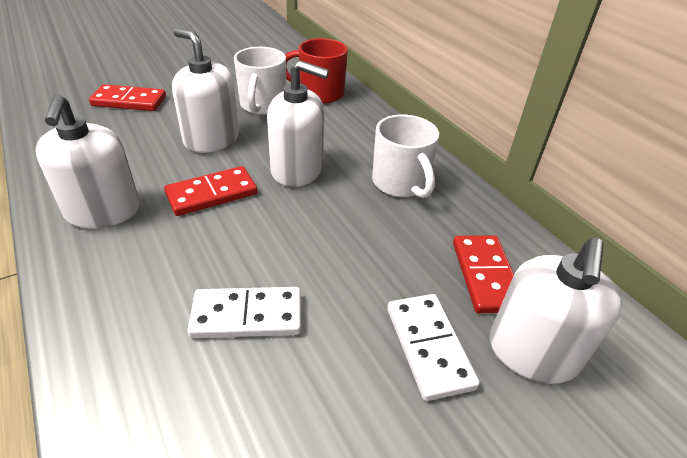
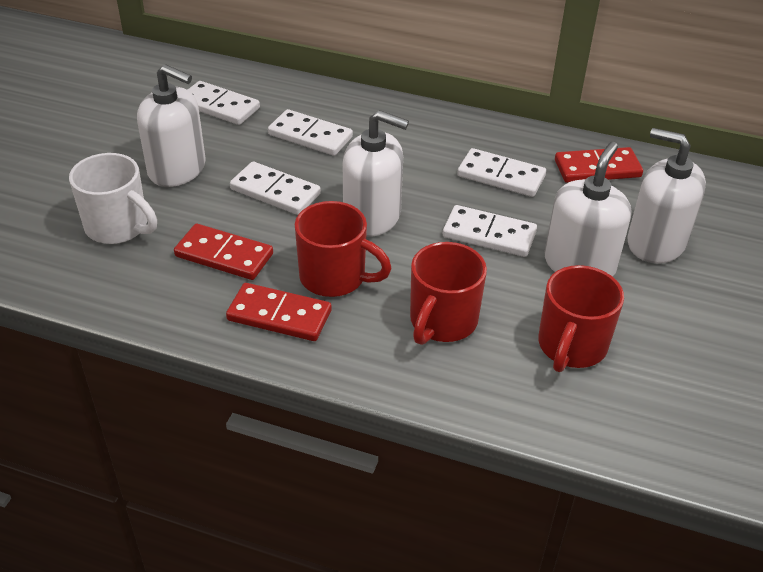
red mug: [285,38,348,103] = 1 -> [295,201,392,297] [410,242,487,345] [538,265,624,372] = 3
white domino: [187,287,301,338] [387,294,480,401] = 2 -> [188,81,260,125] [230,162,321,215] [268,109,353,156] [443,205,537,257] [457,148,546,197] = 5
white mug: [234,47,286,115] [372,115,439,198] = 2 -> [69,153,157,244] = 1

